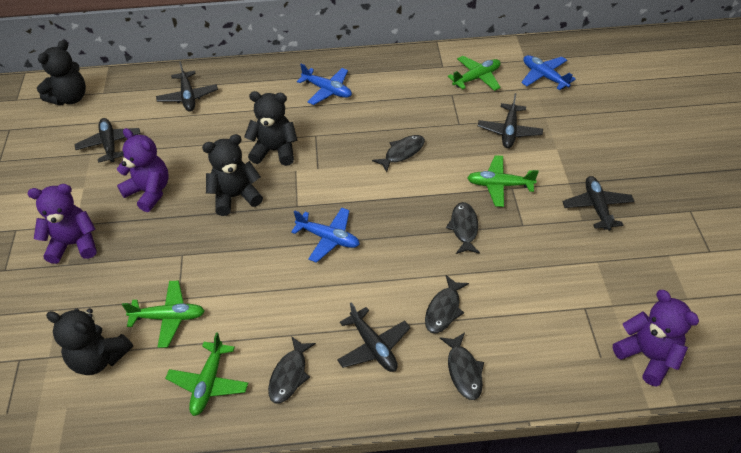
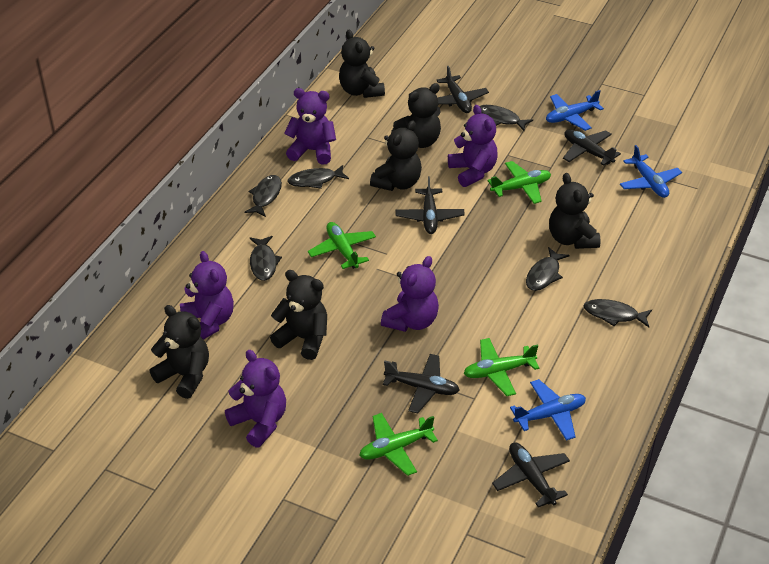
black fish: [268,336,316,403] [372,135,425,172] [425,275,469,333] [440,333,484,400] [446,202,480,254] = 5 -> [244,175,282,217] [250,236,282,281] [287,165,349,189] [480,105,533,131] [526,247,570,291] [584,299,652,327] = 6
black teddy bear: [37,40,86,106] [46,308,133,375] [202,134,263,216] [244,91,297,166] = 4 -> [150,305,209,399] [270,270,327,360] [339,30,385,98] [370,121,422,191] [391,83,441,148] [549,173,601,249] = 6
purple teddy bear: [28,184,97,264] [117,128,168,212] [613,290,699,387] = 3 -> [180,251,234,340] [225,350,286,448] [284,88,336,165] [381,256,439,332] [448,105,498,187] = 5

